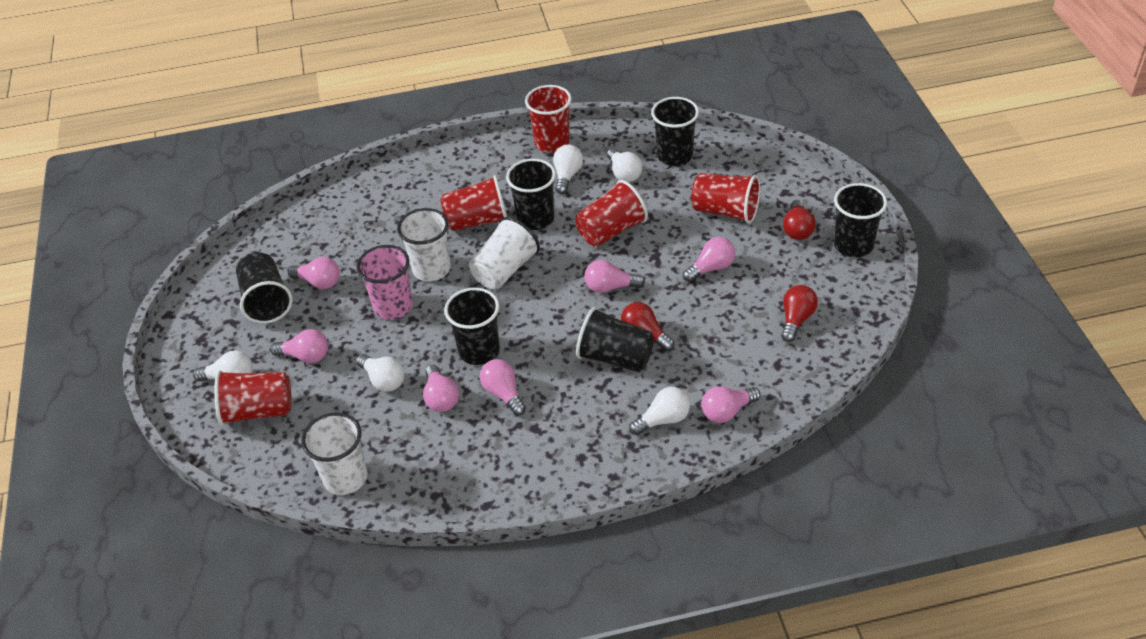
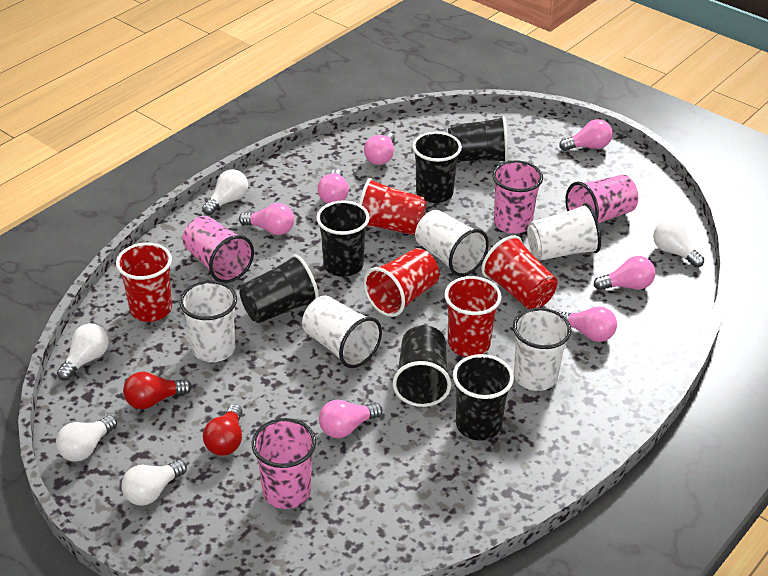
pink cup: [357,245,413,320] = 1 -> [182,216,254,283] [252,418,316,509] [492,160,543,234] [565,175,638,223] = 4
red light bulb: [621,302,674,351] [781,285,818,342] [783,200,816,240] = 3 -> [123,372,192,409] [203,404,242,456] = 2
white cup: [302,413,368,495] [397,208,451,281] [469,217,540,289] = 3 -> [180,281,237,362] [302,295,382,368] [415,210,489,276] [513,308,572,391] [527,203,601,261] = 5

